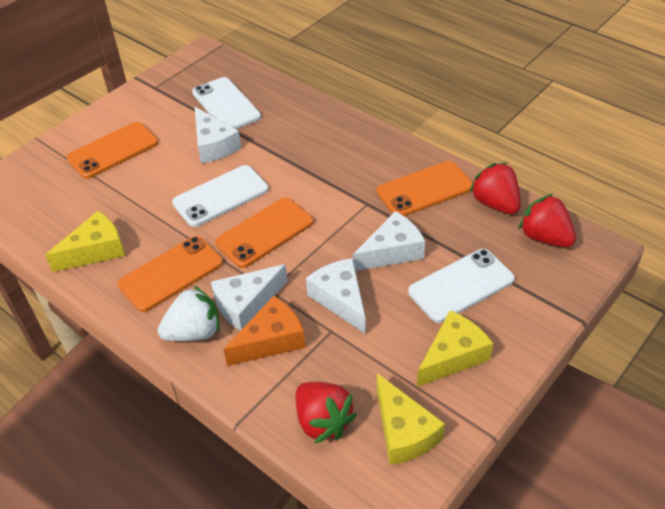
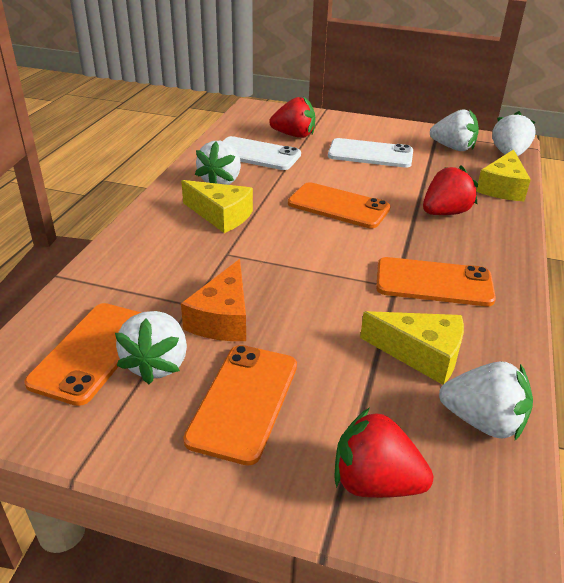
white cheese: [195,107,241,163] [211,264,287,331] [306,258,365,334] [353,211,425,271] = 4 -> none = 0
white phone: [172,165,269,227] [192,77,261,129] [408,249,515,323] = 3 -> [223,136,301,170] [328,138,413,168] = 2
white strawberry: [158,286,220,341] = 1 -> [115,311,187,384] [195,141,241,185] [430,109,479,151] [439,361,533,440] [492,111,536,156] = 5

